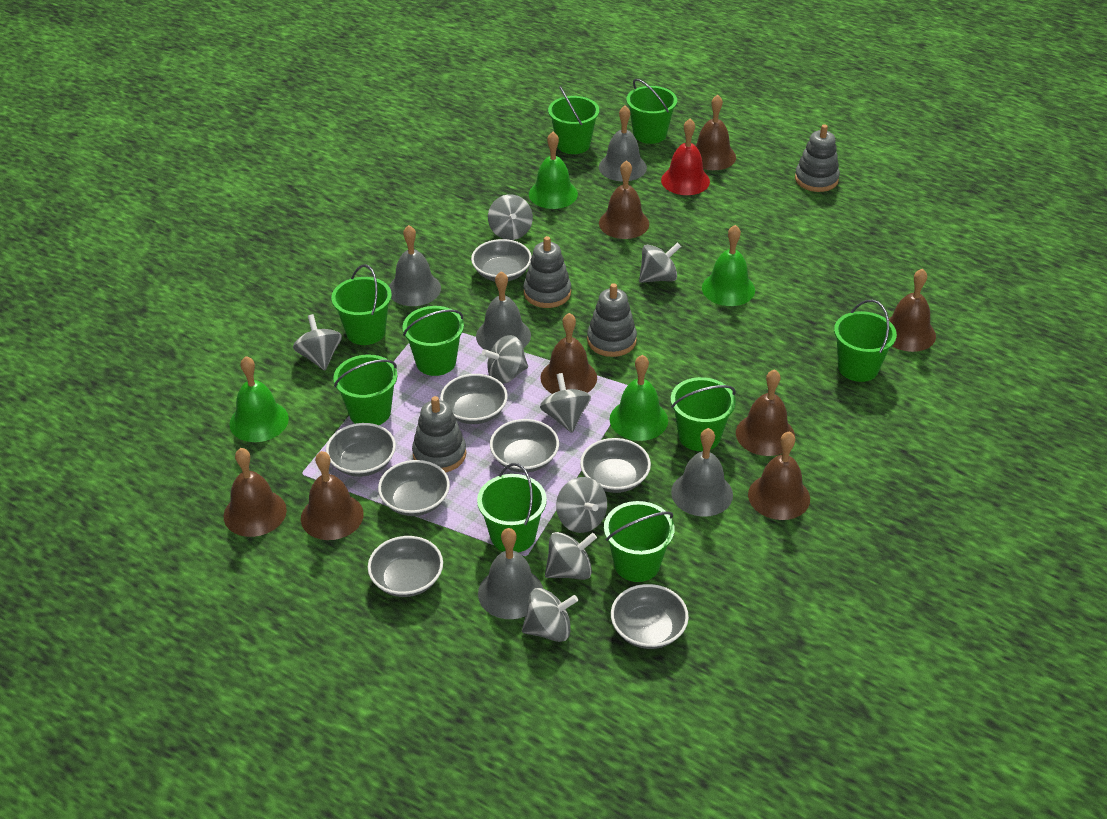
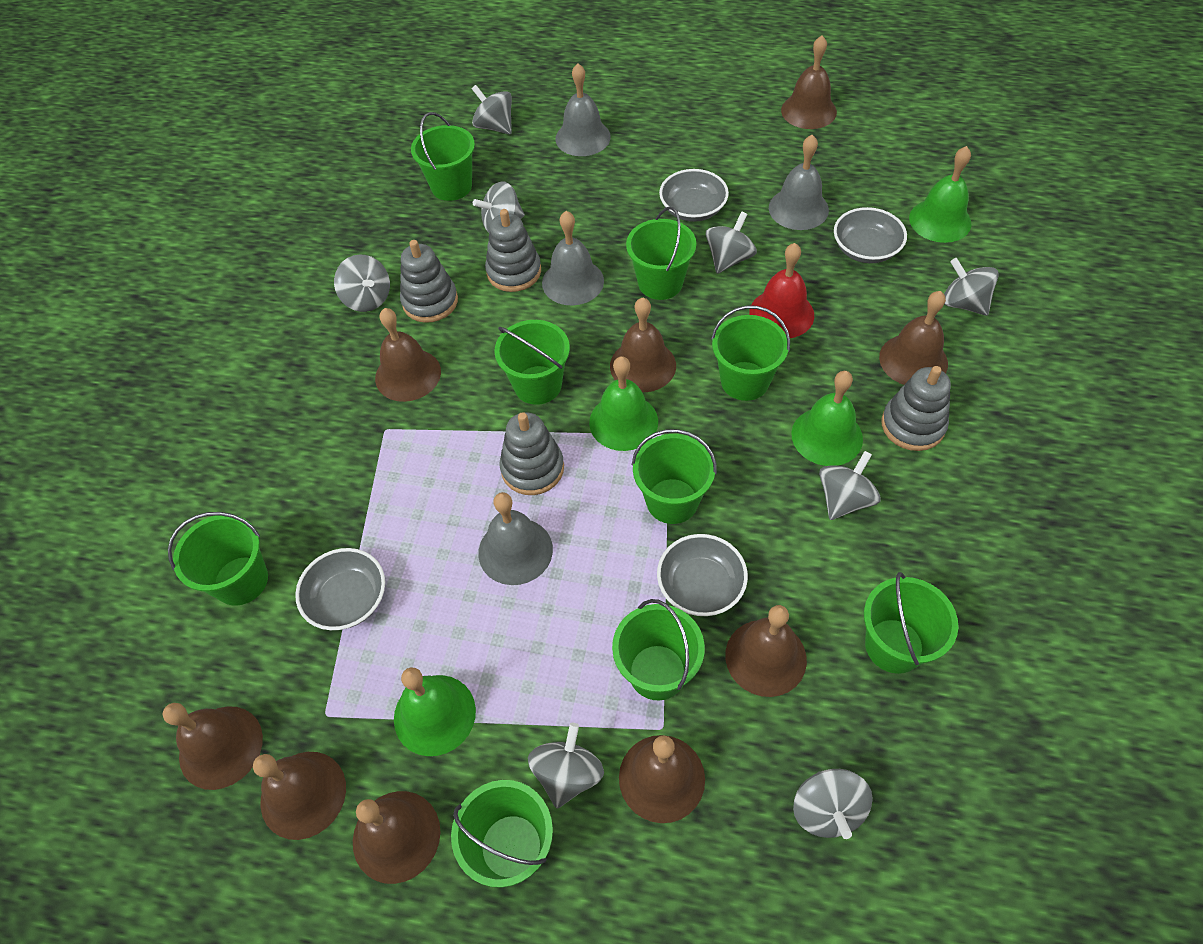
brown bell: [224,448,287,537] [301,451,364,540] [540,313,597,394] [599,160,649,239] [695,95,736,170] [736,369,795,456] [748,431,810,520] [889,268,936,352] = 8 -> [163,703,263,790] [253,752,346,840] [353,791,440,884] [375,308,441,402] [610,297,676,392] [619,735,705,823] [725,605,807,697] [781,35,837,129] [879,291,948,385] = 9
grey bell: [389,225,441,306] [476,271,531,351] [478,528,543,619] [599,106,647,181] [671,428,733,517] = 5 -> [478,492,553,585] [542,211,604,306] [555,64,611,156] [769,135,829,230] = 4
grey bowl: [326,423,396,477] [368,536,443,597] [378,460,450,516] [440,374,508,424] [471,239,532,281] [490,419,559,473] [580,438,651,493] [611,584,689,649] = 8 -> [295,548,385,630] [657,534,748,616] [659,169,729,222] [834,207,907,263] = 4

